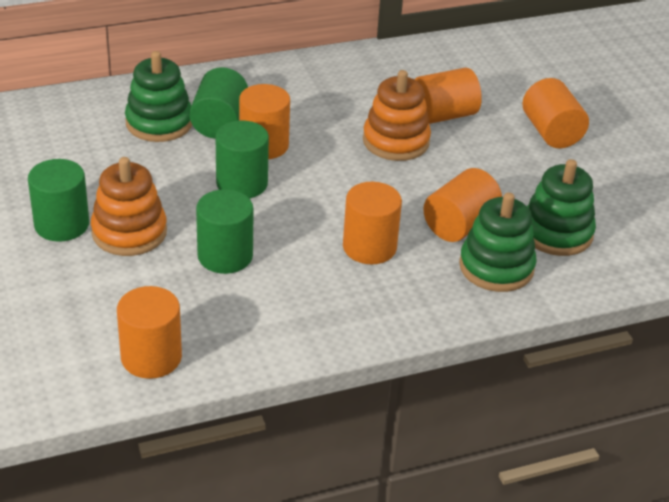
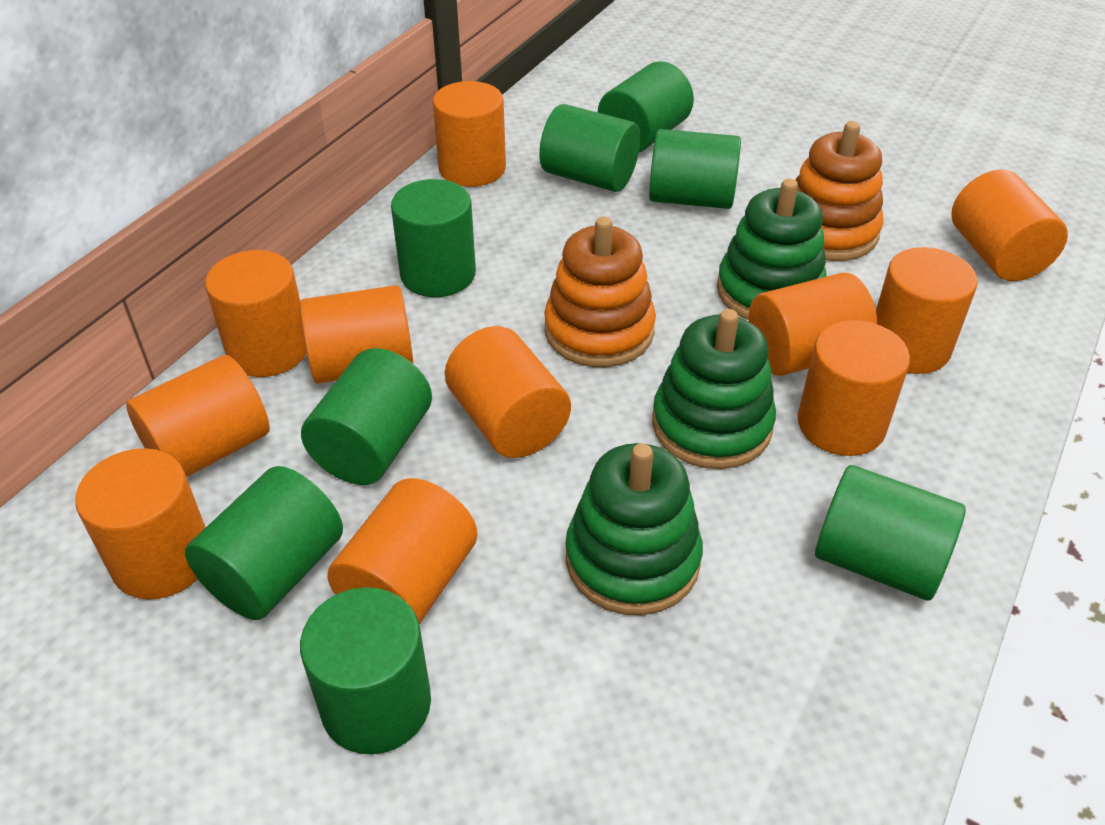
green cylinder: [28,159,89,242] [189,67,248,139] [196,189,254,274] [216,120,269,199] = 4 -> [185,466,343,620] [300,587,431,755] [301,348,432,485] [391,179,476,297] [539,104,640,192] [598,61,694,152] [649,129,741,209] [815,465,966,601] = 8
orange cylinder: [117,286,182,379] [239,84,290,159] [343,182,402,264] [414,67,482,124] [423,168,502,242] [522,78,589,148] = 6 -> [75,448,206,599] [126,355,270,477] [205,250,307,377] [300,285,413,384] [327,478,478,625] [433,81,506,187] [445,326,571,458] [748,273,877,376] [798,320,910,456] [876,247,978,374] [951,170,1068,281] = 11

